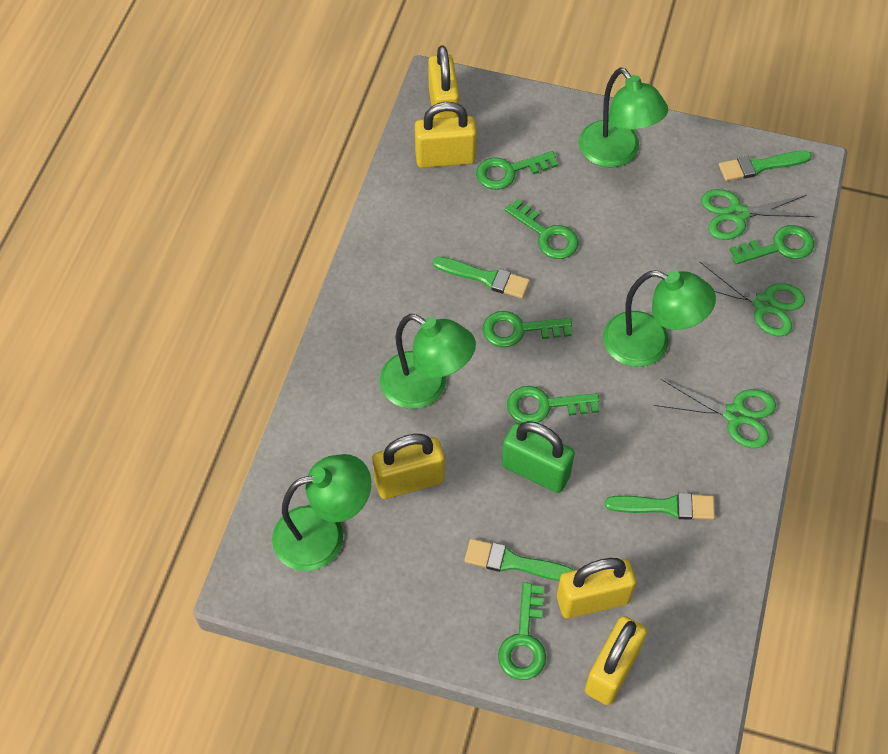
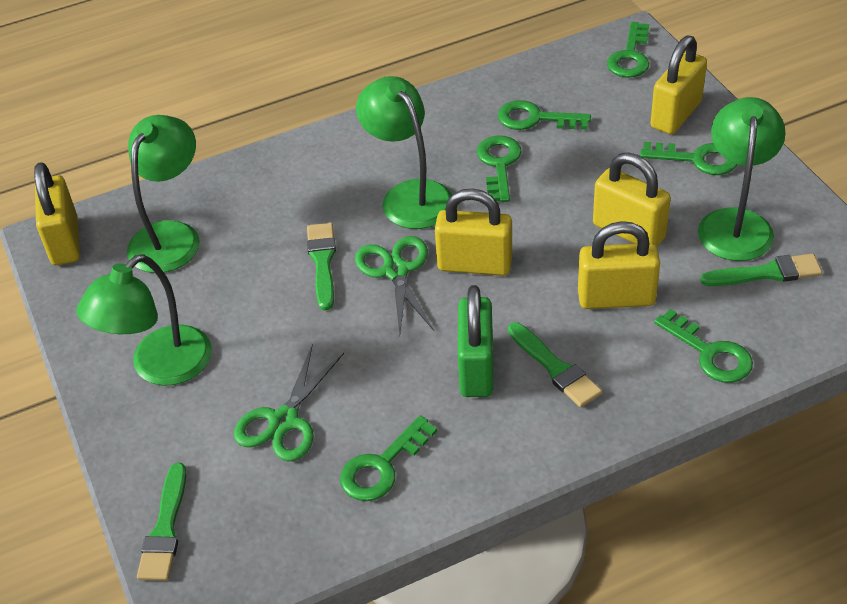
green scissors: [653,379,776,448] [699,261,805,337] [701,189,814,240] = 3 -> [234,344,344,461] [355,236,434,336] = 2

